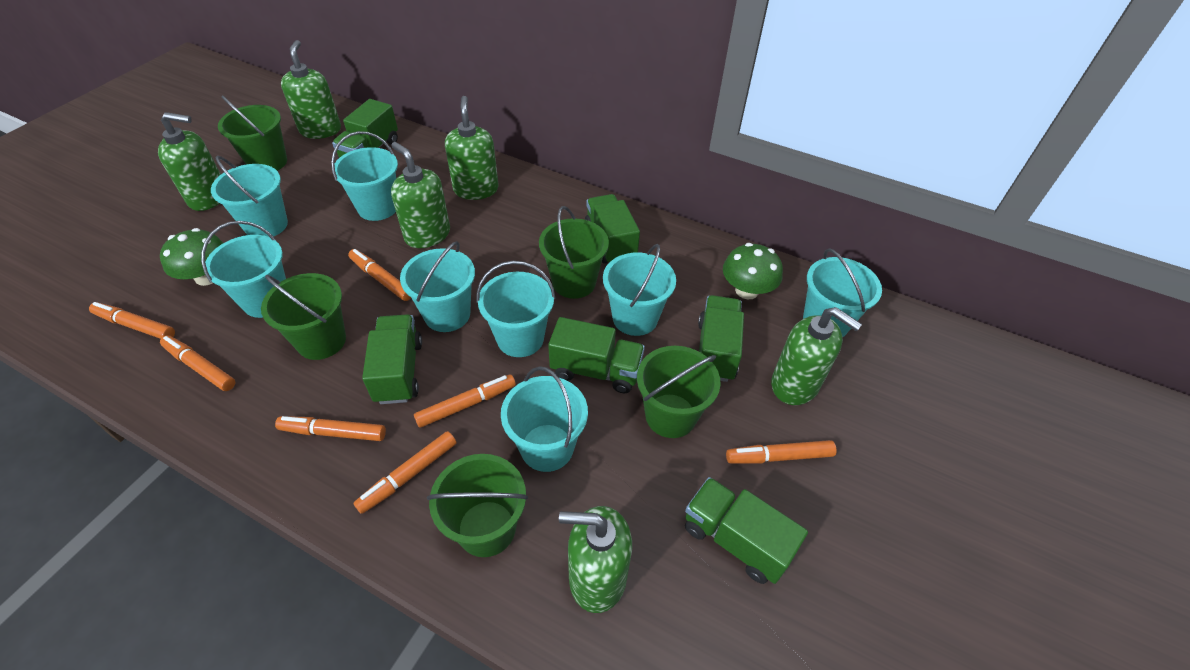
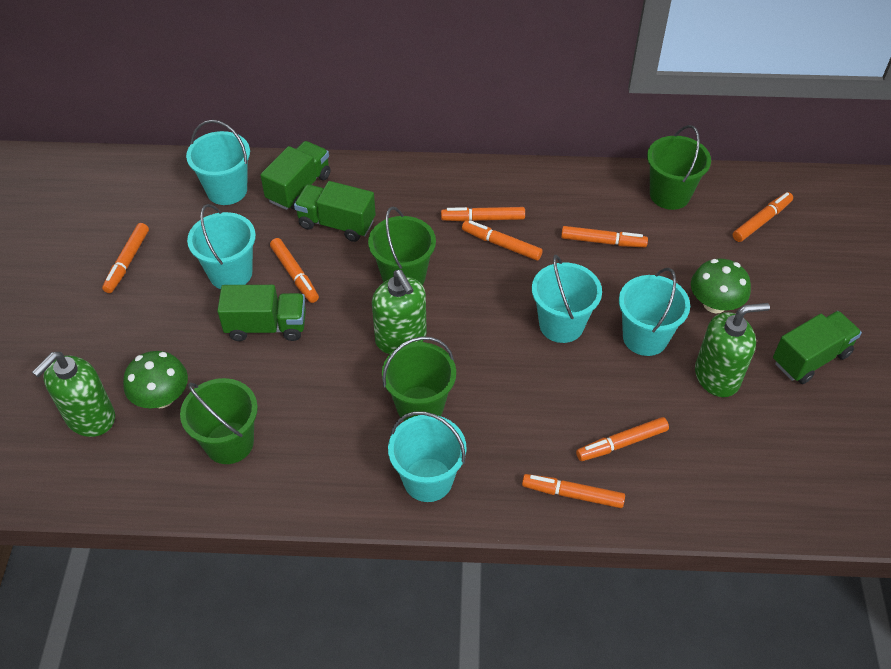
green bucket: [218,95,287,171] [261,273,346,360] [427,454,528,557] [539,206,609,299] [637,346,720,438] = 5 -> [180,378,258,464] [368,207,436,285] [382,336,456,421] [647,125,711,210] = 4
green soap dispenser: [158,112,221,211] [281,40,341,139] [391,142,450,248] [445,96,499,200] [559,506,632,613] [771,307,862,405] = 6 -> [32,352,115,437] [372,270,427,354] [695,303,770,397] = 3
green truck: [332,99,398,158] [362,314,422,404] [548,317,645,393] [585,194,640,264] [685,477,808,584] [698,295,744,382] = 6 -> [217,285,306,341] [260,141,331,210] [294,181,376,242] [773,311,862,384] = 4
orange marker: [89,302,175,339] [160,335,235,391] [275,416,386,441] [348,249,411,301] [354,431,456,514] [414,374,516,428] [726,440,837,464] = 7 -> [102,223,149,293] [270,238,319,303] [441,207,525,221] [462,220,543,261] [522,474,625,508] [561,226,648,247] [576,417,669,461] [733,192,793,242] = 8
turquoise bucket: [201,221,286,318] [211,156,288,237] [331,131,398,221] [400,241,475,332] [476,261,556,357] [501,366,588,472] [603,244,676,336] [803,248,882,337] = 8 -> [186,120,250,205] [187,204,256,289] [388,411,467,502] [532,255,602,343] [619,268,690,356] = 5

